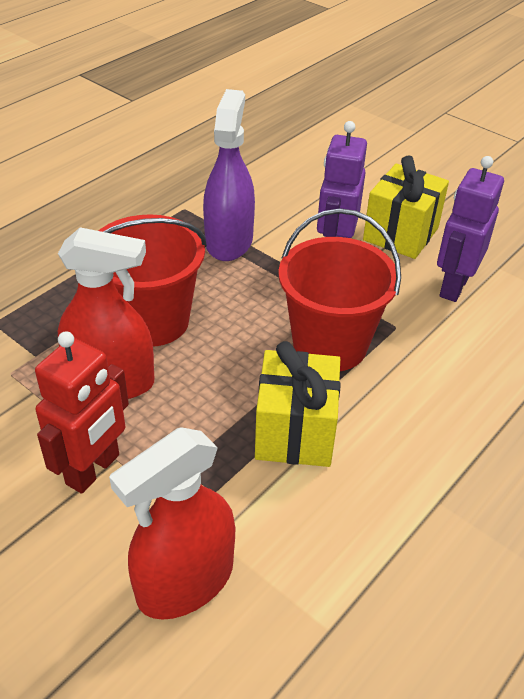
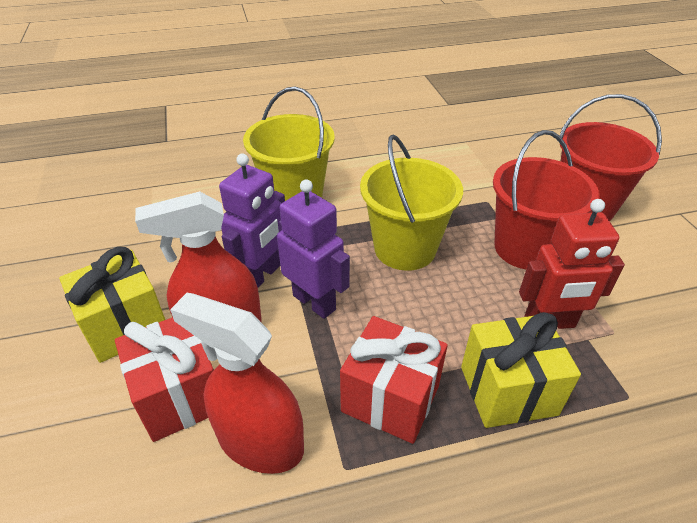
purple spray bottle: [203,89,255,261] = 1 -> none = 0
red gift: none = 0 -> [115,317,214,442] [340,316,448,444] = 2
yellow bucket: none = 0 -> [243,87,335,201] [360,135,463,271] = 2

